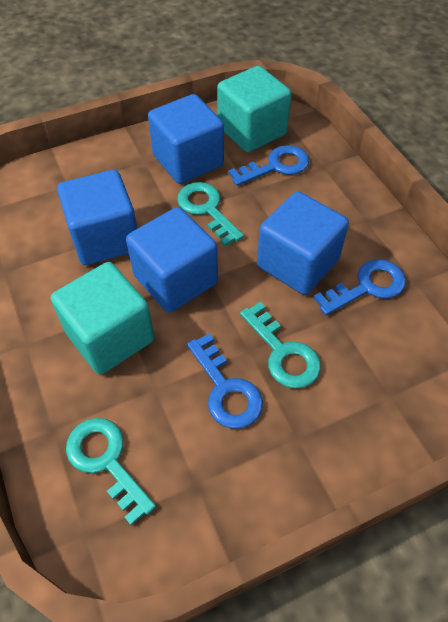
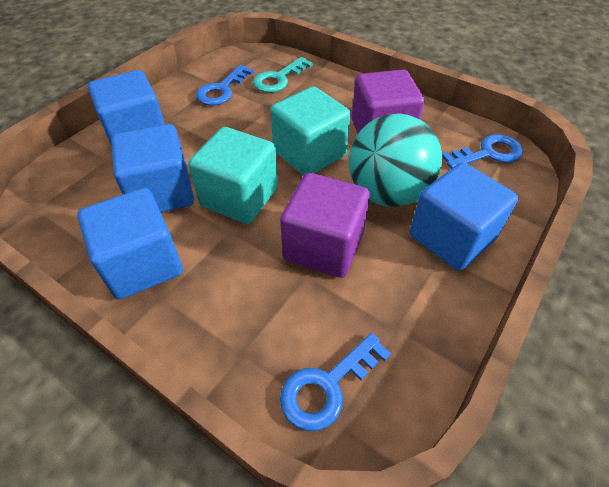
purple cube: none = 0 -> [280,173,370,278] [352,69,424,133] = 2
turquoise ball: none = 0 -> [349,113,442,207] = 1
turquoise key: [66,418,156,525] [177,182,244,246] [240,302,321,389] = 3 -> [253,57,313,93] = 1

